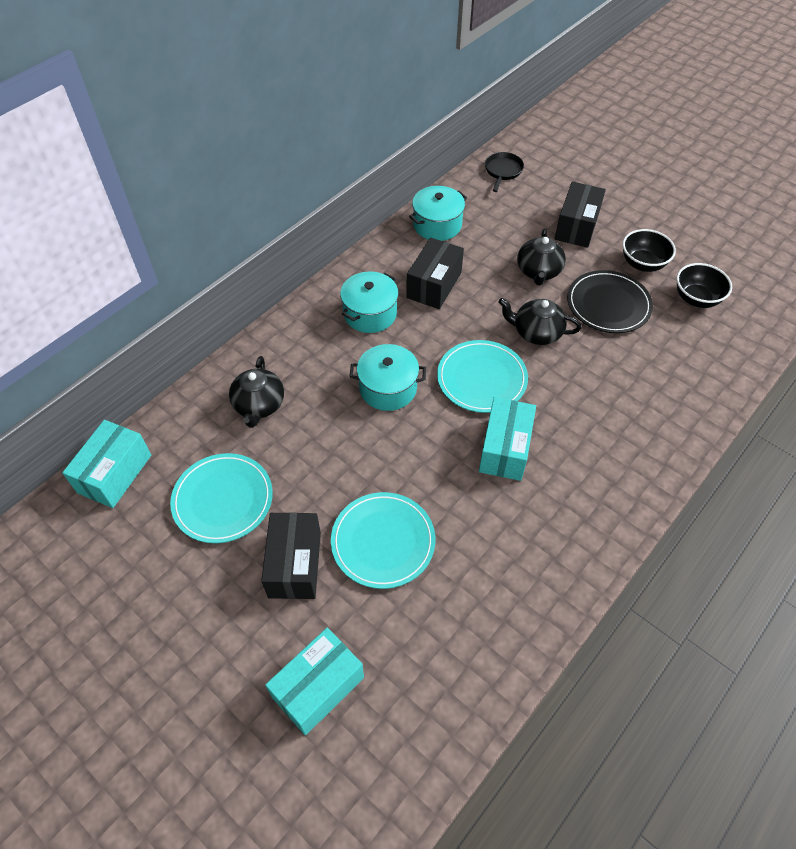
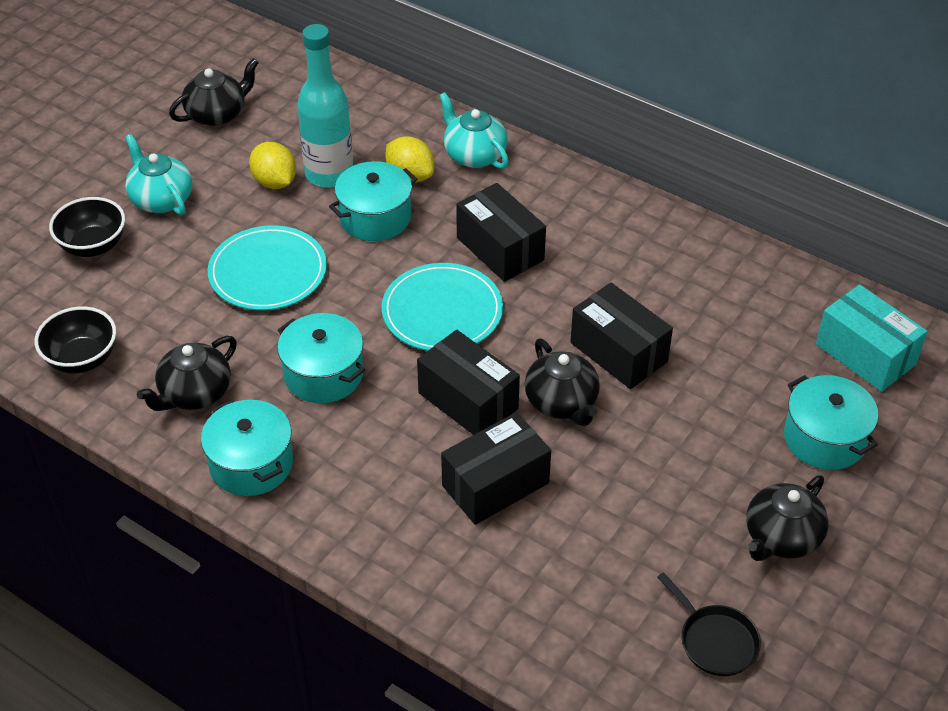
black box: [261,512,321,599] [406,238,464,309] [554,182,606,248] = 3 -> [417,330,520,435] [441,412,551,525] [456,183,546,282] [570,282,673,389] = 4
black plate: [567,270,653,333] = 1 -> none = 0
black teapot: [229,356,284,428] [499,298,582,345] [517,229,566,285] = 3 -> [137,336,237,411] [169,58,259,126] [525,339,600,426] [746,475,828,561] = 4
turquoise bottle: none = 0 -> [297,24,353,188] = 1
turquoise box: [62,420,151,508] [265,628,364,735] [479,397,536,481] = 3 -> [816,284,927,392] = 1
turquoise plate: [170,453,273,543] [331,492,436,589] [437,340,528,413] = 3 -> [208,225,327,310] [381,263,503,351] = 2
turquoise pot: [340,271,398,333] [349,344,426,411] [409,186,467,241] = 3 -> [201,399,293,496] [277,313,365,403] [329,161,417,241] [784,375,878,470] = 4
turquoise teapot: none = 0 -> [125,134,193,215] [439,92,509,169] = 2
yellow lemon: none = 0 -> [249,142,296,189] [385,136,434,183] = 2

